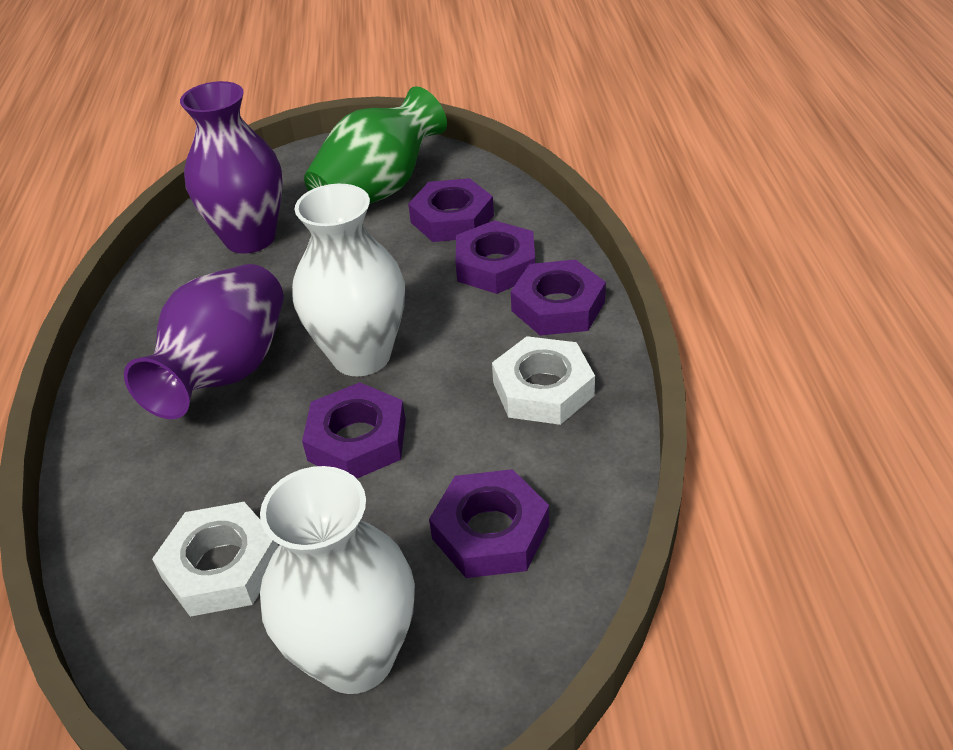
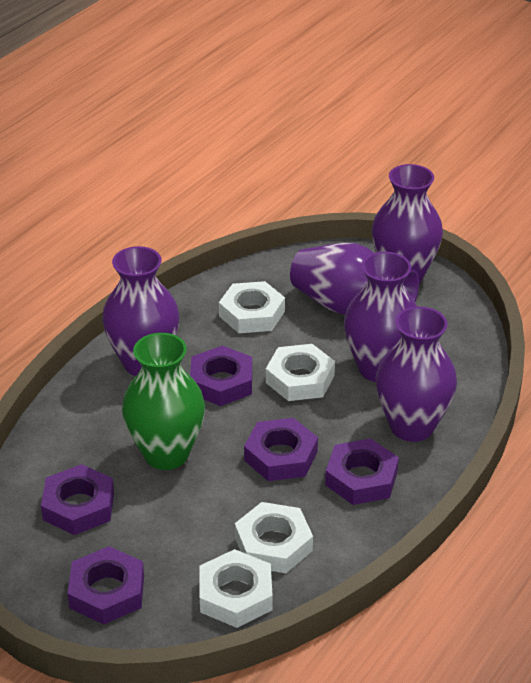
purple vase: [124,264,284,419] [180,81,283,254] = 2 -> [102,246,179,376] [290,243,419,315] [344,252,417,382] [371,164,443,283] [375,306,457,442] = 5
white nut: [152,502,279,617] [492,336,595,425] = 2 -> [199,549,273,628] [219,281,285,333] [235,502,313,573] [266,344,335,401] = 4
white vase: [260,466,415,694] [292,184,405,376] = 2 -> none = 0

